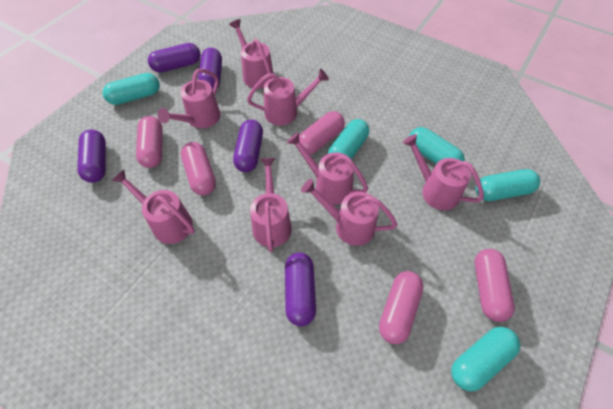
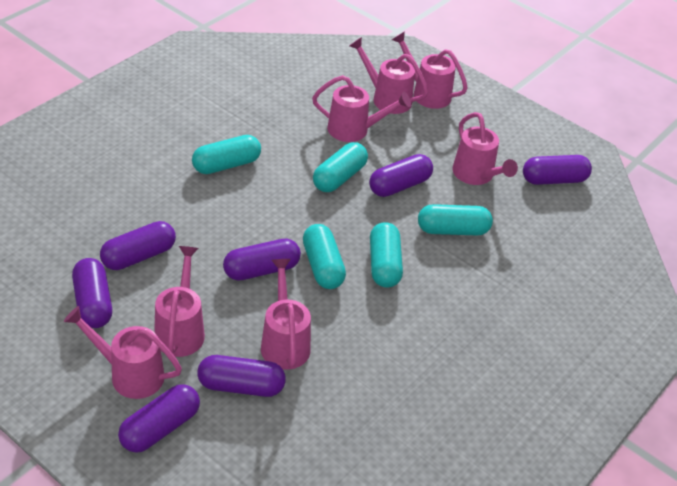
pink capsule: [136,116,163,168] [181,142,216,195] [299,111,345,154] [379,271,424,344] [475,249,515,322] = 5 -> none = 0
pink watering can: [111,170,195,244] [158,69,220,128] [229,19,273,89] [247,69,329,126] [250,158,292,252] [287,132,368,205] [301,179,397,246] [403,134,484,210] = 8 -> [64,306,182,399] [154,246,205,357] [261,259,311,370] [312,75,411,142] [349,37,428,114] [392,31,468,109] [452,112,518,185] = 7
purple capsule: [77,130,106,183] [148,43,200,73] [198,48,222,90] [233,120,263,172] [285,253,316,326] = 5 -> [72,258,112,328] [100,221,176,270] [118,384,200,453] [197,355,286,397] [223,239,301,281] [369,154,433,197] [523,155,592,185] = 7

